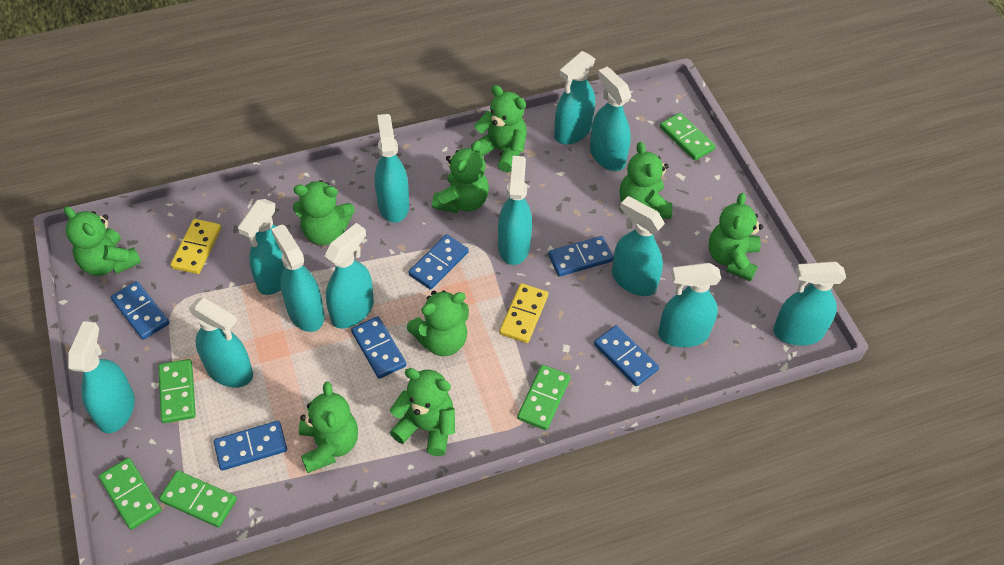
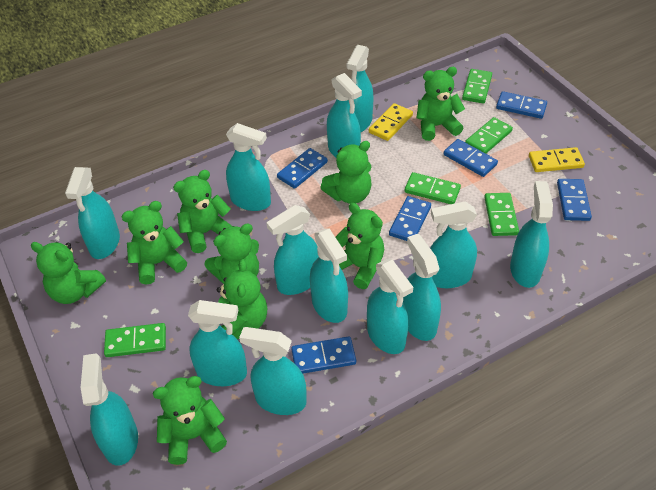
turquoise spray bottle: [68,321,135,433] [189,297,253,388] [238,199,285,295] [271,224,324,332] [324,223,374,329] [375,114,409,223] [498,156,532,265] [554,51,595,144] [590,67,631,171] [612,196,665,296] [658,263,721,347] [773,261,846,346] = 12 -> [65,167,120,259] [81,353,138,466] [188,300,247,386] [226,123,271,211] [239,327,307,415] [267,205,319,295] [310,228,348,323] [327,73,362,157] [347,45,374,132] [367,259,413,354] [403,234,441,341] [430,201,477,288] [510,181,553,288] = 13

